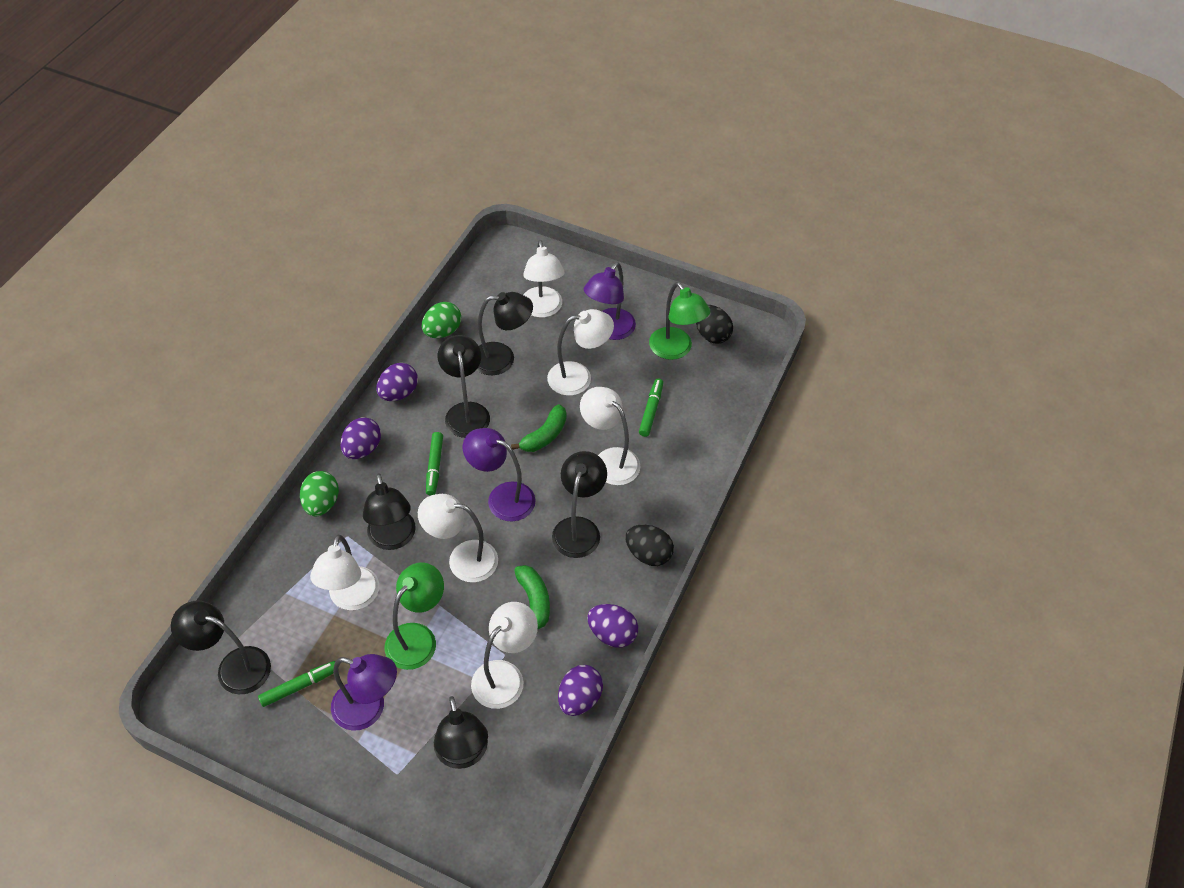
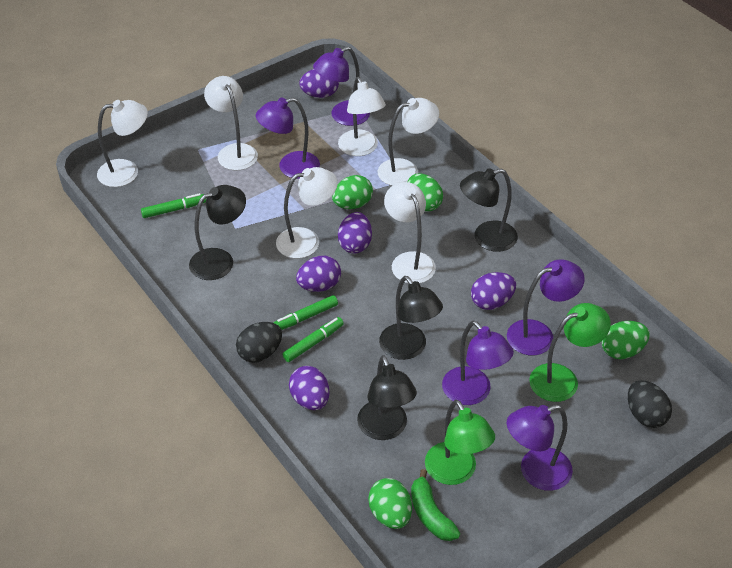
black lamp: [171,601,271,694] [363,473,416,550] [434,696,488,769] [438,335,490,438] [477,292,533,375] [552,451,607,558] = 6 -> [189,185,246,280] [357,355,417,440] [379,276,443,360] [460,168,518,252] = 4
green banana: [511,404,566,452] [514,565,550,629] = 2 -> [411,469,460,541] = 1
green egg: [300,471,339,516] [422,302,461,338] = 2 -> [332,175,373,209] [368,478,412,529] [408,173,443,212] [602,321,649,359] = 4
purple egg: [340,417,381,459] [376,363,418,401] [558,665,603,716] [587,604,638,648] = 4 -> [289,366,330,410] [296,256,341,292] [299,69,339,98] [338,212,372,253] [471,272,516,310] = 5
purple lamp: [331,654,397,731] [463,428,536,522] [584,262,636,340] = 3 -> [256,98,320,179] [313,47,370,126] [442,321,514,405] [507,259,585,355] [507,405,573,491] = 5

